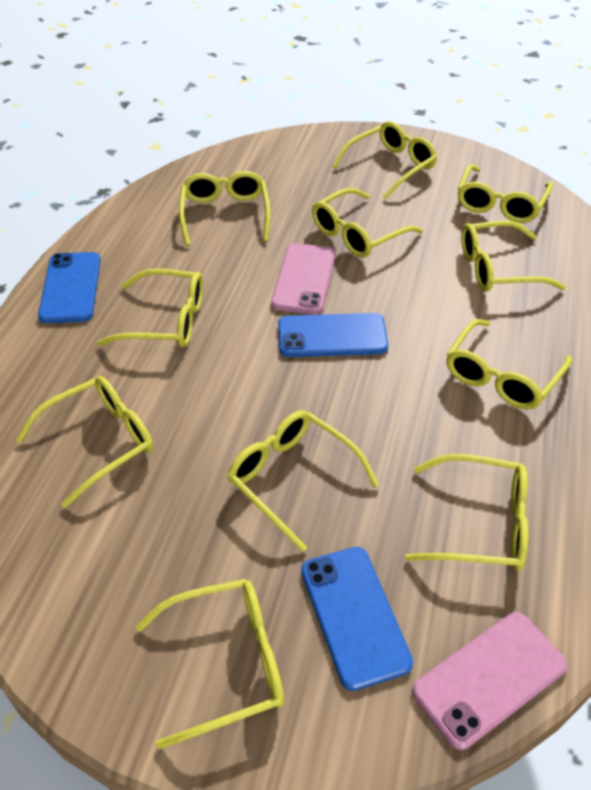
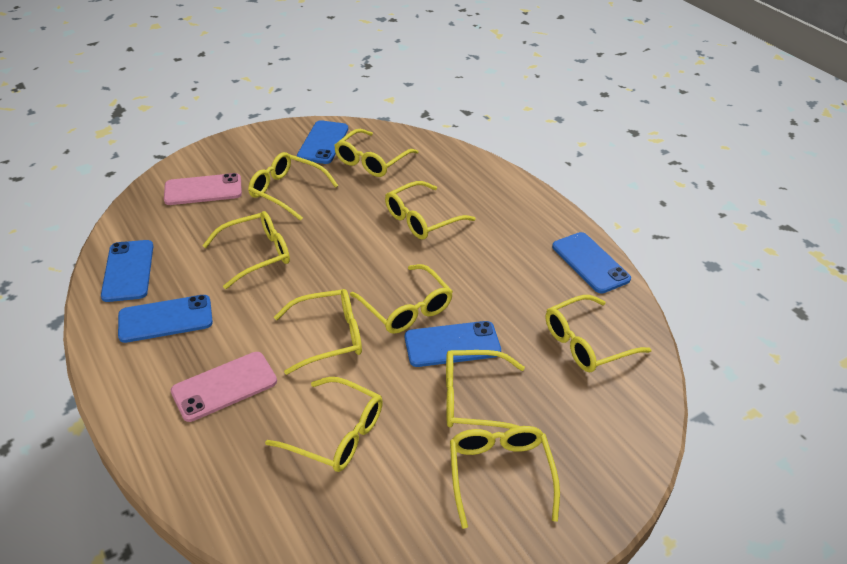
blue phone: [38,252,101,323] [278,313,388,357] [301,547,413,691] = 3 -> [101,240,153,302] [118,295,213,343] [297,120,348,164] [405,321,501,367] [552,232,631,294] = 5
yellow glasses: [16,376,153,508] [97,269,203,347] [135,579,284,749] [179,171,271,246] [227,410,379,552] [312,188,423,258] [333,121,437,199] [405,454,529,571] [446,319,572,410] [457,164,553,223] [461,221,566,292] = 11 -> [202,211,290,289] [248,152,338,221] [265,377,383,472] [274,289,362,375] [334,129,419,177] [350,264,453,334] [385,181,476,240] [446,350,525,429] [450,426,560,529] [546,295,652,372] = 10

